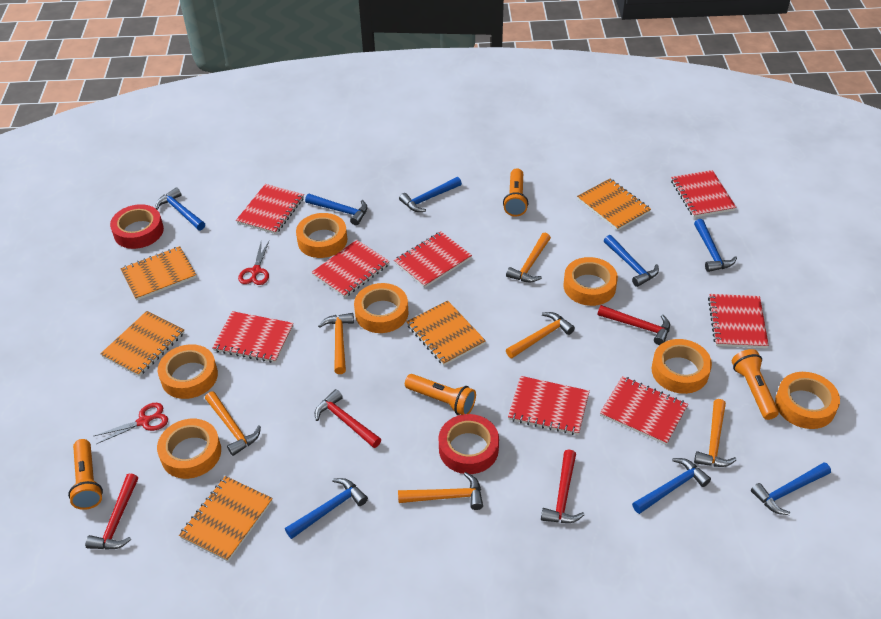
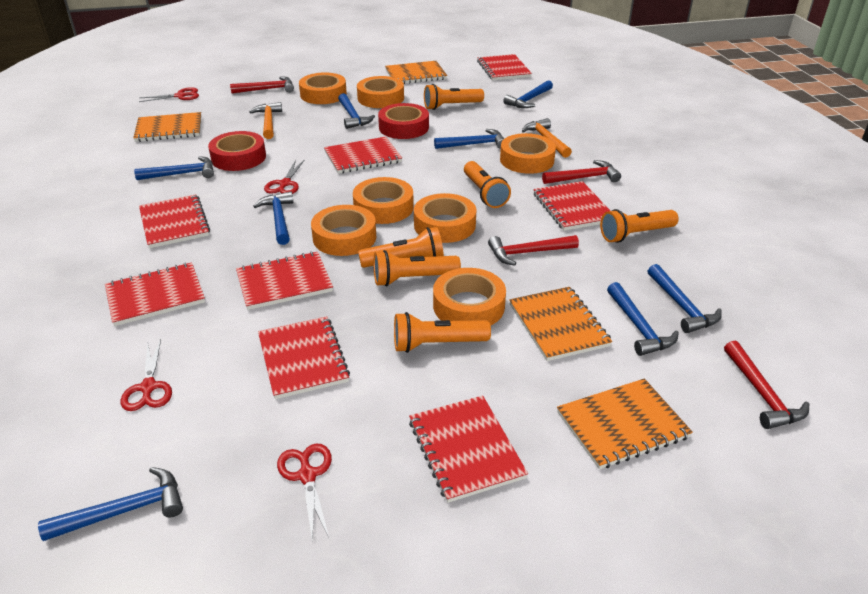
orange flashlight: [68,439,103,510] [405,374,476,415] [503,168,528,217] [732,349,779,420] = 4 -> [358,227,444,268] [373,250,461,286] [394,312,491,353] [424,84,484,110] [464,161,511,208] [600,209,679,243] = 6
orange hammer: [205,392,261,456] [318,313,354,374] [398,472,483,510] [506,233,551,282] [506,312,575,358] [694,399,737,467] = 6 -> [249,102,282,139] [522,118,572,158] = 2
orange notebook: [100,311,185,376] [120,246,197,301] [179,476,273,562] [406,300,486,366] [577,179,651,231] = 5 -> [133,112,201,142] [385,61,447,84] [509,287,612,361] [557,378,693,469] = 4
red scissors: [94,403,168,444] [238,241,269,285] = 2 -> [121,339,172,411] [139,87,199,102] [264,160,304,194] [277,444,332,542] = 4

